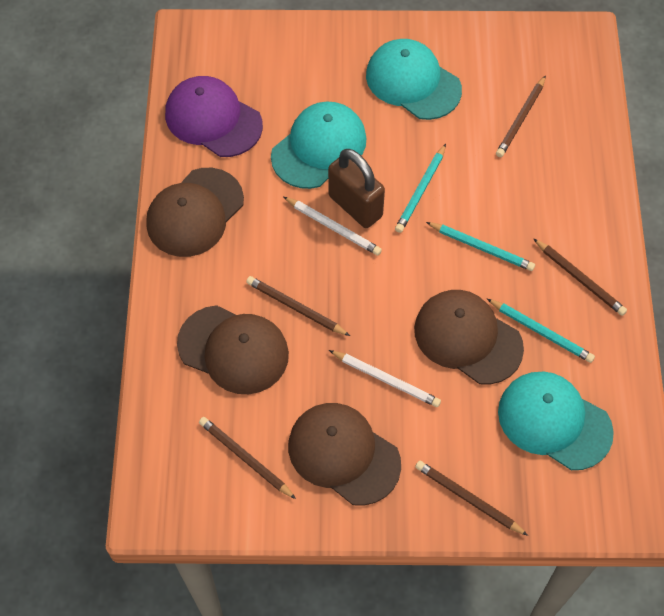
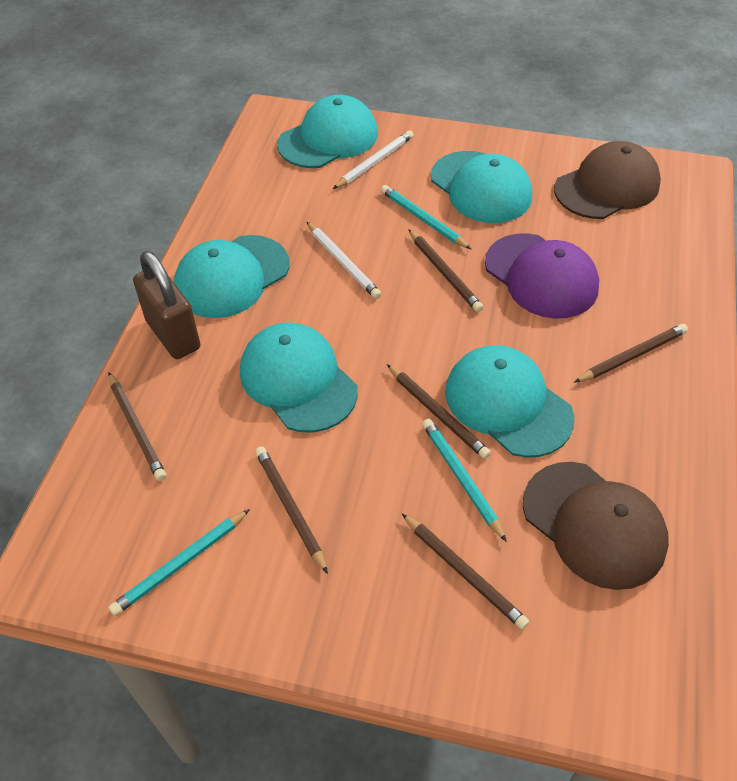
brown cap: [146,168,244,257] [177,305,289,394] [288,403,401,506] [414,290,524,384] = 4 -> [523,462,669,590] [554,141,661,219] = 2
brown pencil: [199,417,296,499] [246,276,350,336] [415,460,528,536] [496,75,546,157] [533,238,627,316] = 5 -> [109,372,166,481] [255,446,328,574] [387,364,491,459] [402,514,529,630] [408,229,483,312] [574,324,688,383] = 6
turquoise cap: [271,101,366,189] [366,39,462,120] [498,372,614,470] = 3 -> [174,235,289,318] [240,323,358,433] [277,95,378,168] [431,151,532,223] [445,345,574,458] = 5

